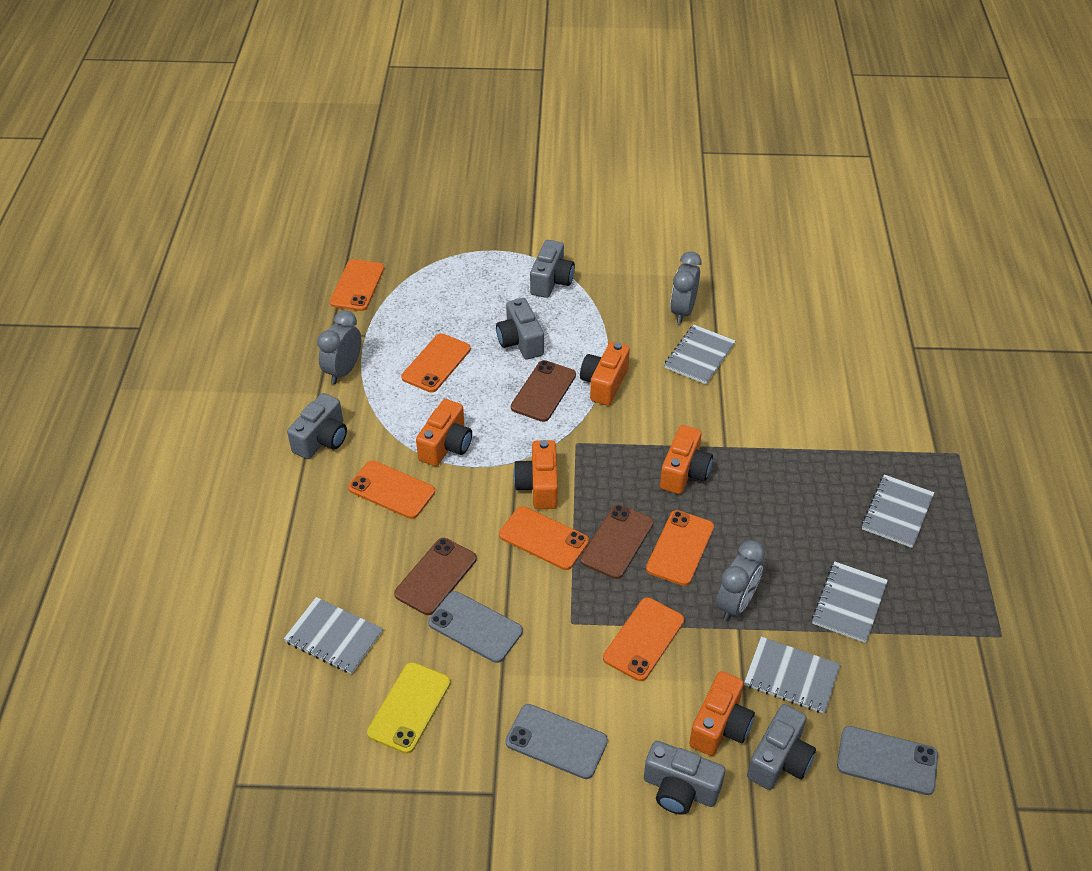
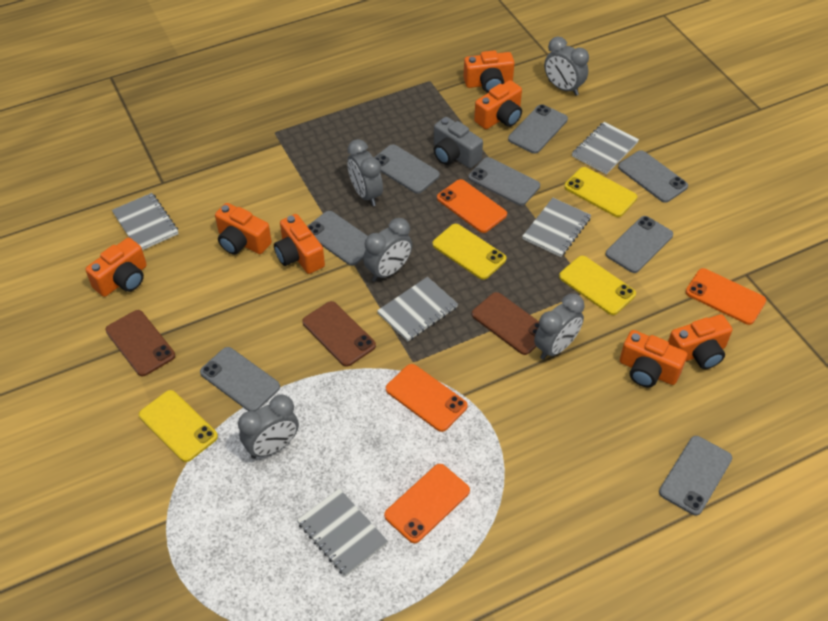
grey camera: [287,393,347,459] [496,298,544,359] [530,240,575,298] [644,741,725,815] [747,704,816,790] = 5 -> [434,117,483,168] = 1
grey clock: [317,310,361,384] [670,251,702,324] [716,540,765,621] = 3 -> [238,395,299,459] [348,139,383,206] [363,218,412,282] [534,294,584,360] [544,37,589,96] = 5
grey phone: [428,591,523,663] [505,704,608,779] [837,726,938,795] = 3 -> [200,347,280,412] [307,211,368,266] [374,144,440,194] [468,157,540,206] [508,104,568,154] [606,216,673,273] [618,150,688,203] [659,436,732,515] = 8
orange camera: [416,399,472,466] [513,440,558,509] [580,341,630,406] [660,425,713,494] [689,671,755,756] = 5 -> [85,238,147,297] [215,203,272,255] [274,214,325,274] [463,50,515,93] [474,80,522,129] [620,330,687,387] [668,314,733,369] = 7
orange phone: [330,259,384,311] [348,460,435,519] [401,333,471,392] [499,506,589,570] [603,598,684,681] [646,510,714,586] = 6 -> [384,464,470,543] [386,364,468,432] [437,179,507,233] [685,268,766,325] = 4
yellow phone: [367,662,450,754] = 1 -> [139,390,218,462] [432,224,506,280] [559,256,636,315] [564,167,637,217] = 4

